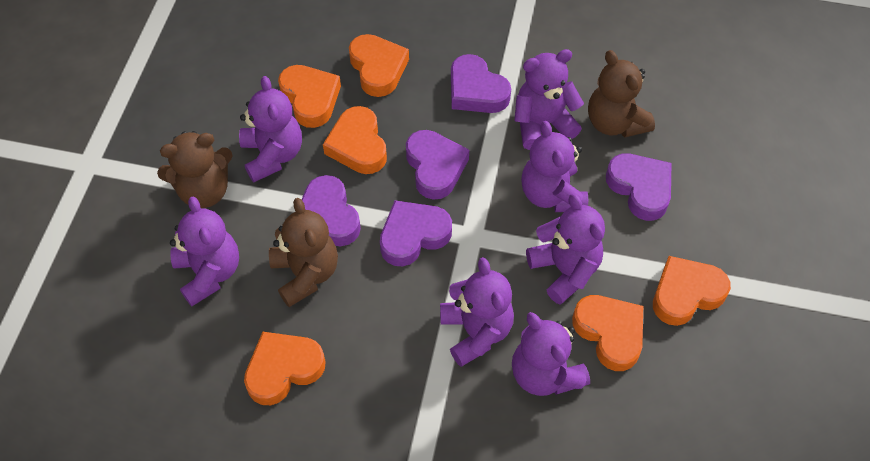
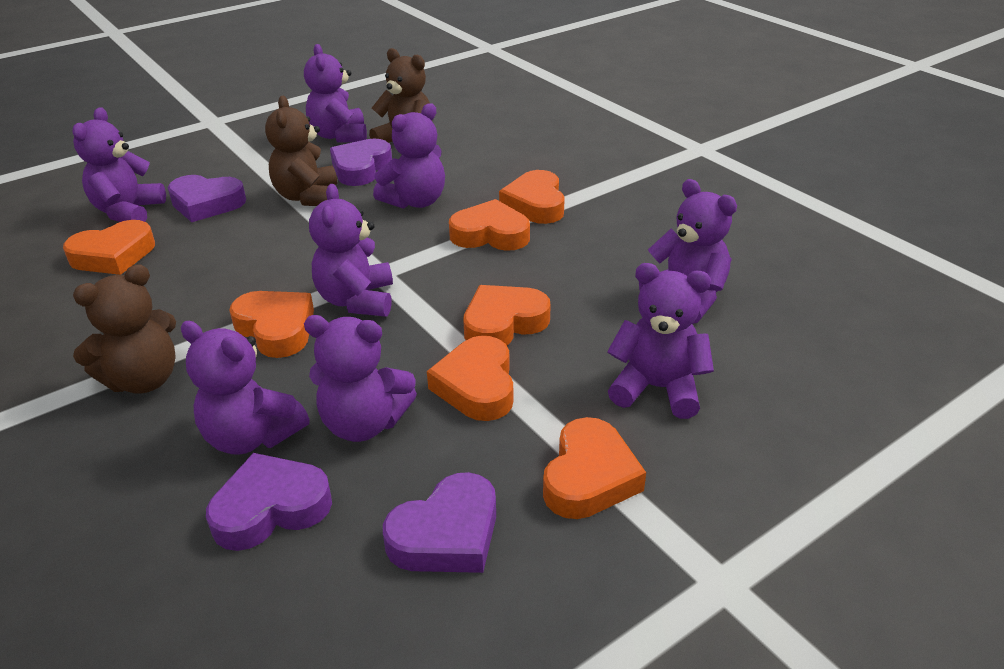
orange heart: [244,332,325,405] [278,65,341,128] [323,106,387,174] [349,34,409,97] [572,295,643,371] [653,256,731,326] = 6 -> [63,220,155,275] [230,291,314,358] [427,336,514,421] [449,199,530,251] [463,285,550,345] [499,170,565,224] [543,417,646,519] = 7
purple heart: [302,175,361,246] [380,200,452,266] [406,130,469,200] [451,54,511,113] [606,154,671,221] = 5 -> [168,175,246,222] [206,453,332,551] [330,139,392,186] [383,472,496,573] = 4
purple teddy bear: [170,197,239,306] [239,76,302,182] [440,257,514,367] [512,312,590,396] [514,49,584,150] [521,121,588,212] [526,194,605,305] = 7 -> [72,107,166,222] [181,321,310,455] [304,44,367,143] [304,315,417,442] [309,184,393,317] [373,103,445,209] [607,263,714,419] [639,179,737,324] = 8

